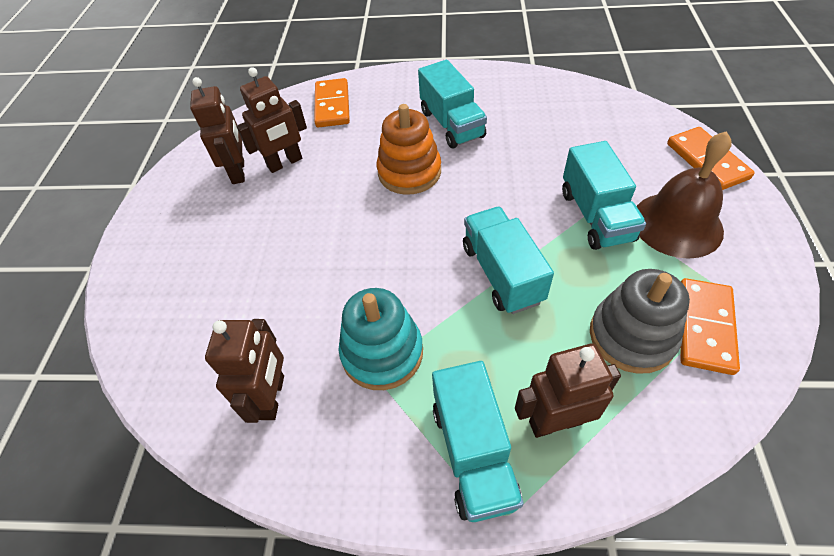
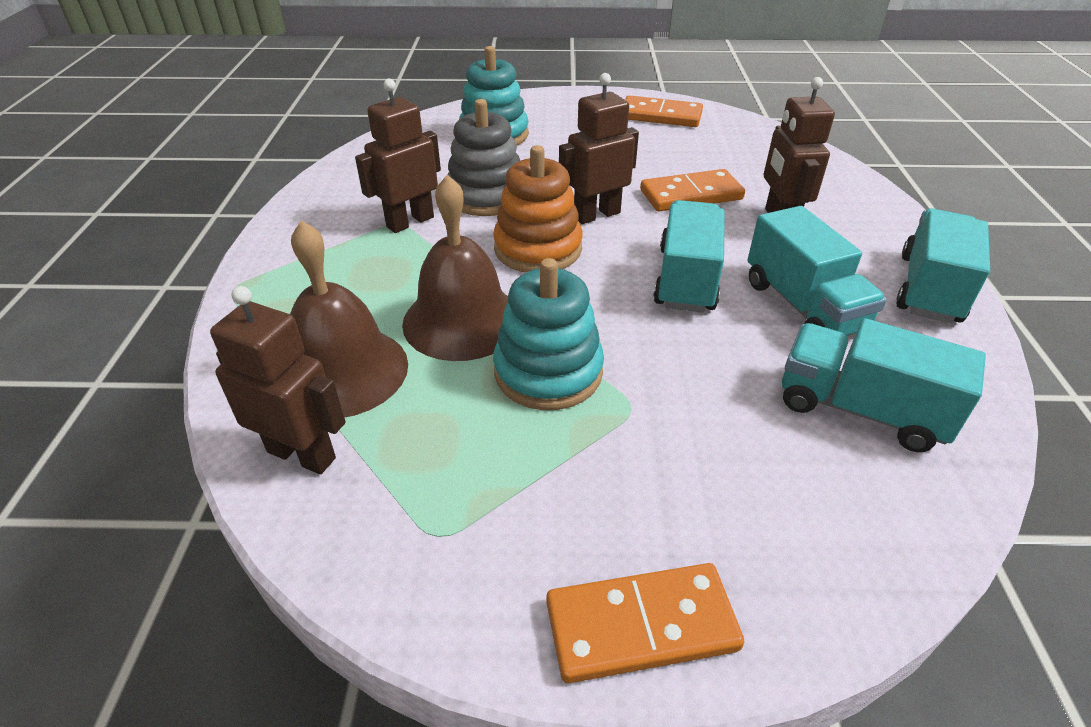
brown bell: [637,131,732,259] = 1 -> [290,221,408,418] [402,175,508,361] = 2
turquoise stacking toy: [338,288,423,390] = 1 -> [459,46,529,146] [493,258,604,410] = 2

